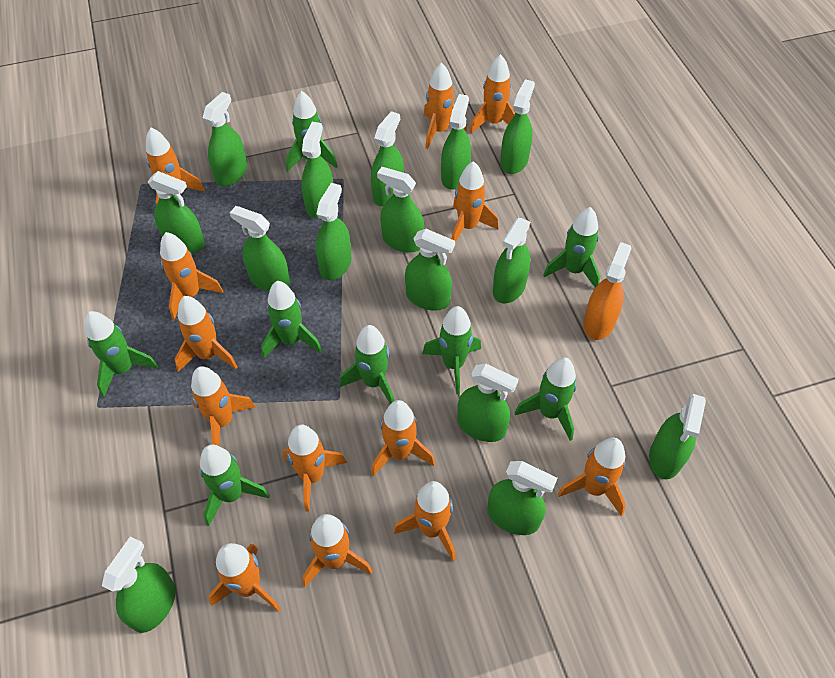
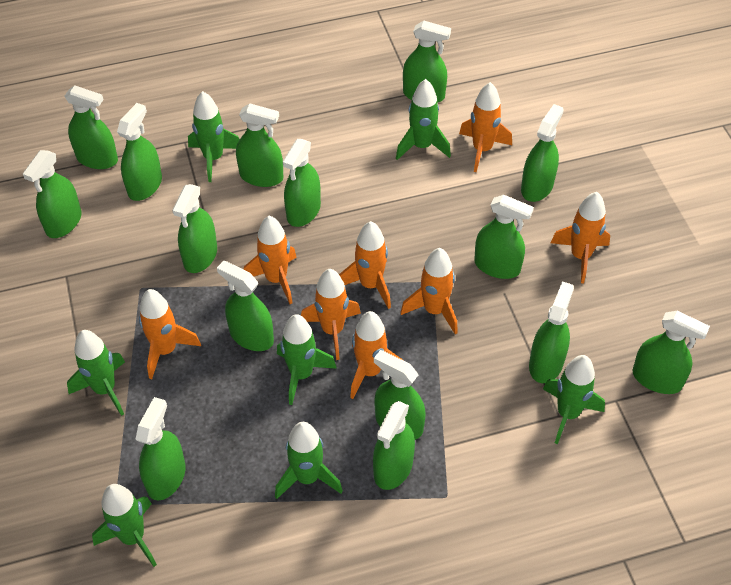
green rocket: [85,311,158,397] [200,444,270,526] [261,281,322,359] [286,91,338,171] [340,325,394,404] [422,306,481,394] [515,357,577,441] [543,207,600,288] = 8 -> [67,330,125,416] [92,484,157,567] [188,91,240,182] [275,422,343,499] [277,314,337,405] [396,79,451,160] [543,355,605,444] = 7
orange rocket: [146,128,205,205] [160,232,223,320] [175,296,237,372] [191,366,256,446] [208,543,281,612] [282,425,347,512] [303,514,372,587] [371,400,435,476] [394,481,456,561] [424,62,467,149] [452,161,498,243] [470,54,515,134] [558,437,626,516] = 13 -> [139,289,201,379] [244,216,296,304] [301,269,361,360] [339,221,391,309] [350,311,404,399] [400,248,458,334] [459,82,512,173] [551,192,610,283] = 8
orange spray bottle: [583,242,632,340] = 1 -> none = 0

